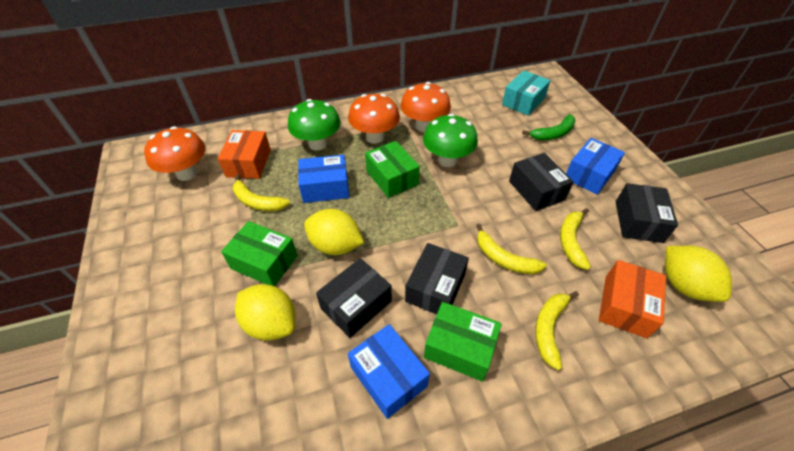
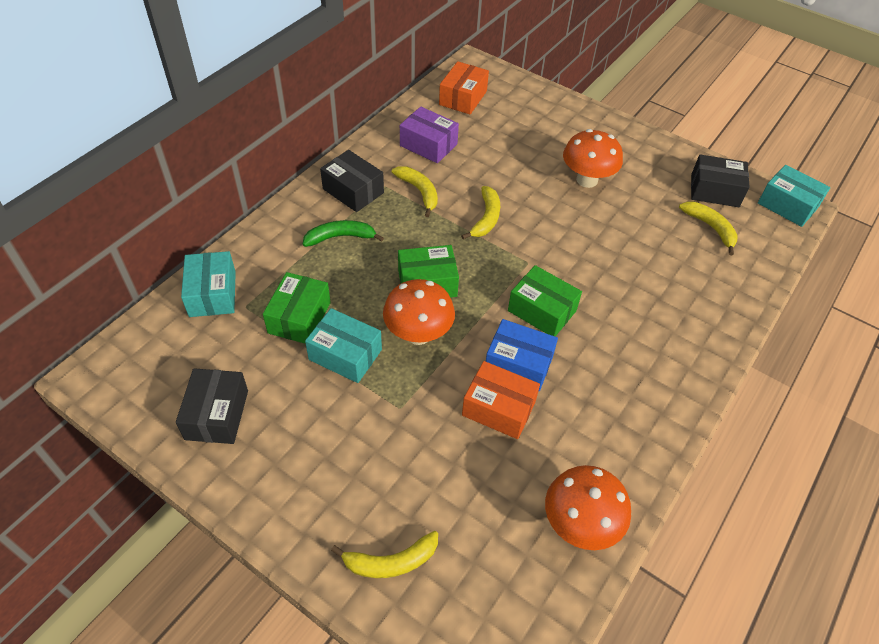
black box: [316,258,392,338] [405,243,469,314] [509,153,574,211] [616,183,678,243] = 4 -> [176,368,248,444] [320,150,384,212] [691,155,749,207] = 3
blue box: [298,155,349,203] [348,324,430,419] [566,138,625,195] = 3 -> [486,319,558,392] = 1
green mushroom: [288,99,341,151] [423,114,478,167] = 2 -> none = 0
purple box: none = 0 -> [400,107,459,163] = 1
turquoise box: [502,70,551,116] = 1 -> [181,251,236,317] [305,308,382,383] [758,165,830,227] = 3
yellow lemon: [235,284,296,341] [304,209,364,255] [665,246,732,302] = 3 -> none = 0

